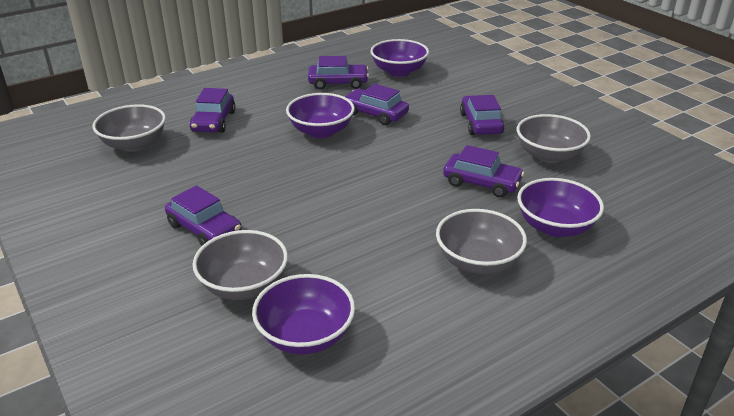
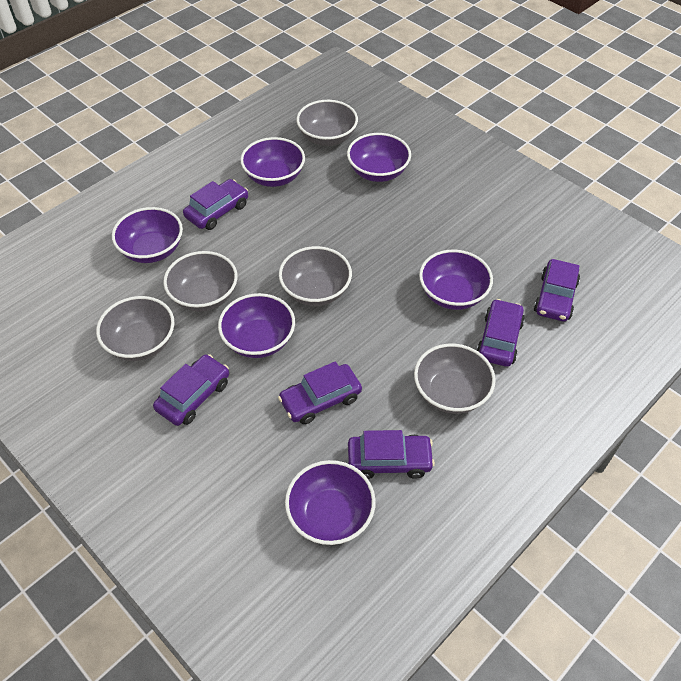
grey bowl: [93,104,166,152] [193,230,288,300] [436,209,527,274] [517,114,591,163] = 4 -> [96,296,174,361] [163,251,238,312] [279,246,352,306] [297,100,358,146] [414,344,496,414] = 5
purple bowl: [252,274,355,355] [286,93,355,138] [370,39,429,77] [517,178,604,237] = 4 -> [112,207,183,263] [218,293,295,358] [240,137,305,187] [285,460,376,545] [347,133,411,182] [419,250,493,310] = 6

